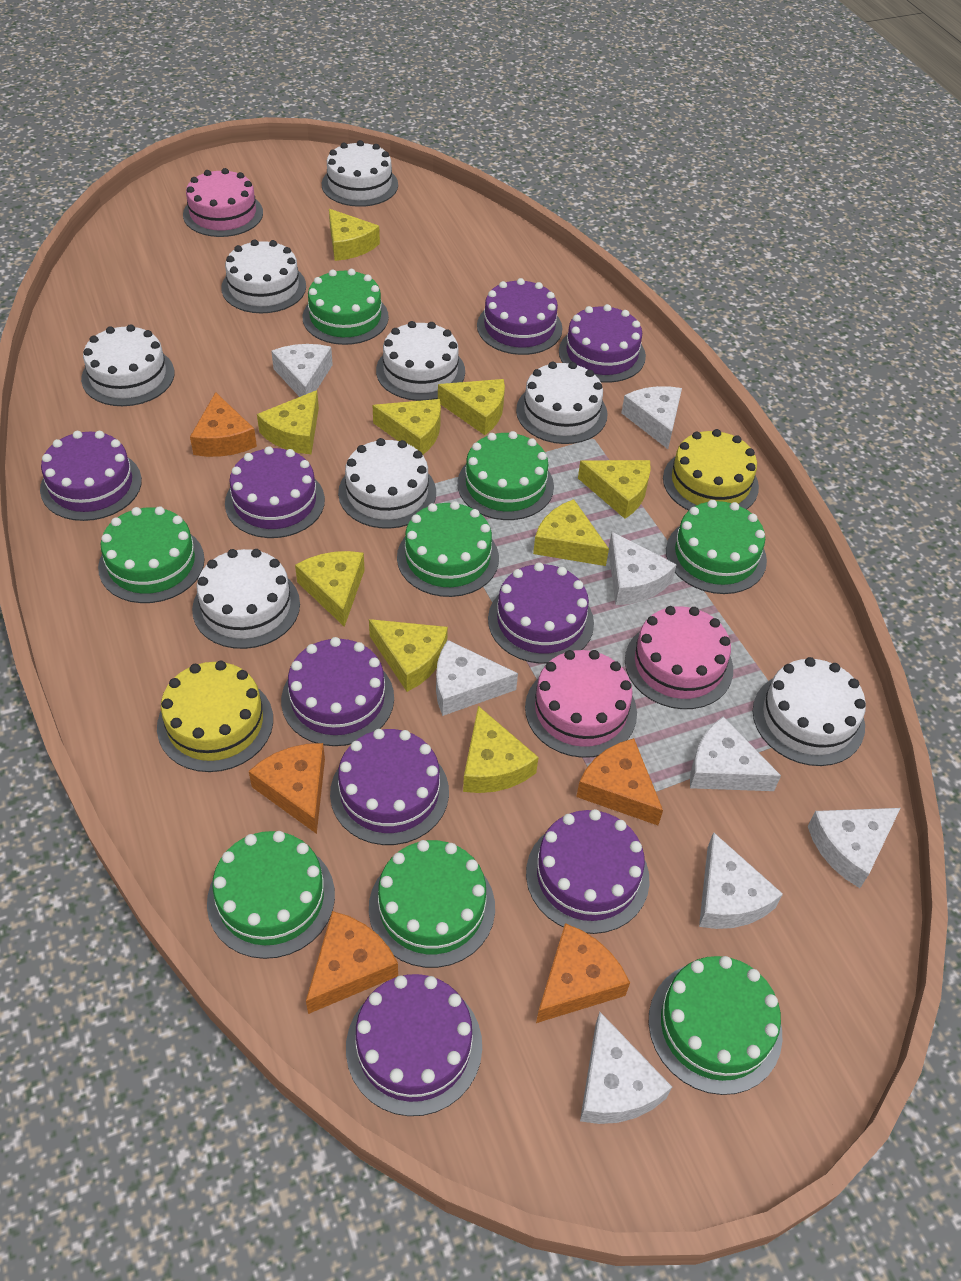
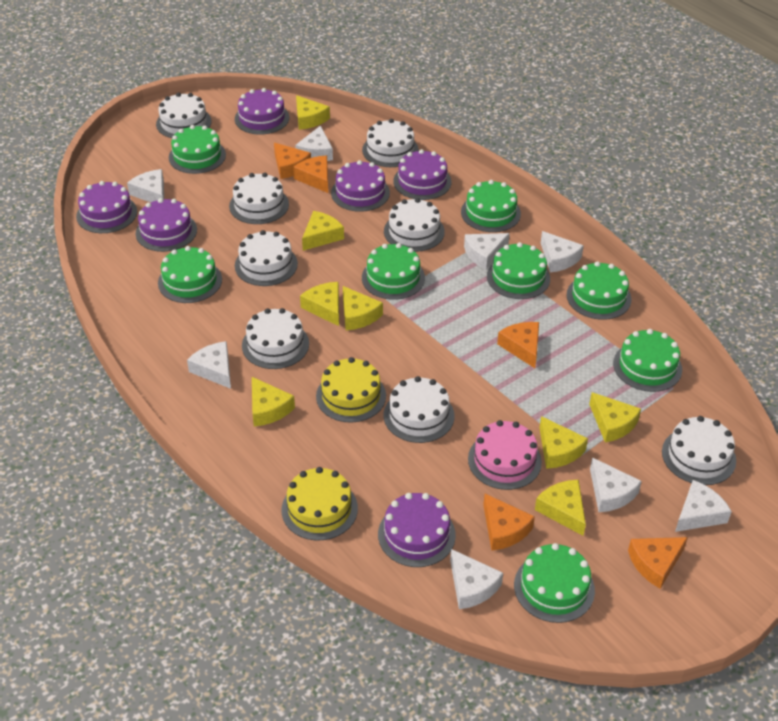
pink cake: [183,168,263,237] [525,650,637,758] [625,606,733,709] = 3 -> [468,420,542,490] = 1
purple cake: [40,431,142,521] [225,446,325,538] [281,637,394,746] [330,729,449,845] [346,974,482,1116] [477,278,563,355] [488,562,594,664] [526,809,650,934] [559,304,646,383] = 9 -> [76,181,137,233] [136,198,197,252] [235,88,289,135] [331,160,390,212] [378,493,456,567] [393,149,451,200] = 6
yellow cheese: [257,390,319,454] [295,551,365,627] [329,209,380,261] [369,619,448,692] [372,399,441,455] [438,379,505,435] [463,706,539,793] [533,499,609,566] [578,460,651,519] = 9 -> [252,377,295,427] [296,95,330,130] [300,282,339,326] [302,211,344,251] [343,286,383,330] [535,480,586,536] [539,416,588,469] [589,392,641,442] = 8

